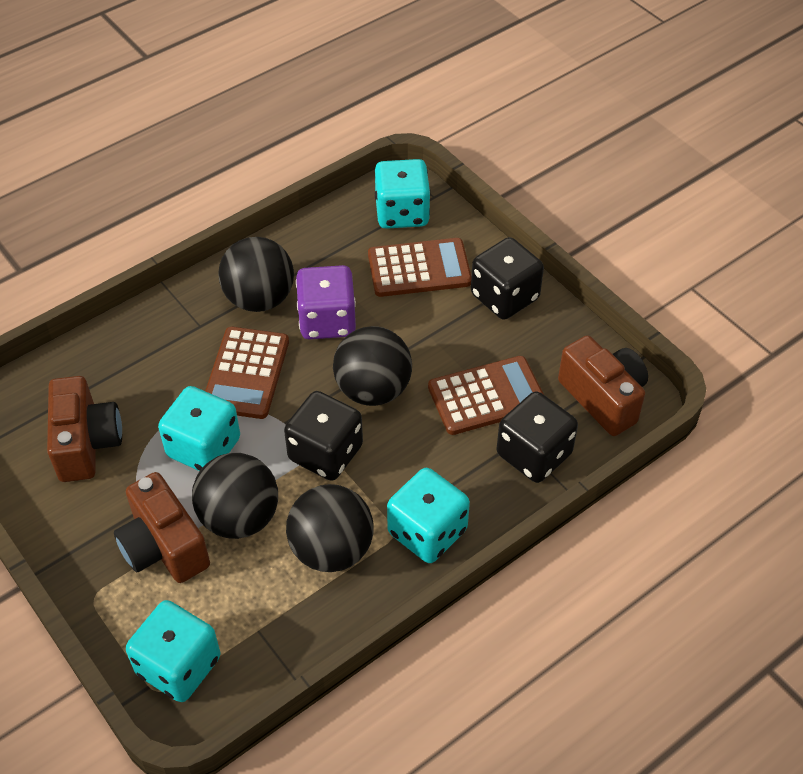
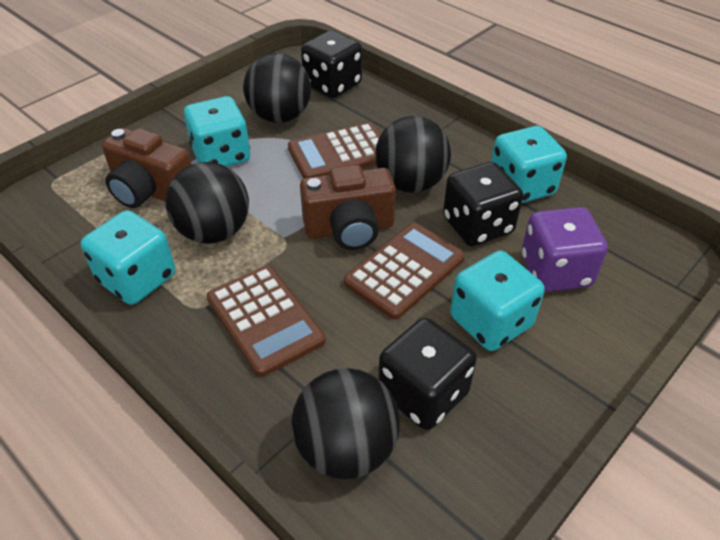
brown camera: [47,376,122,482] [114,472,210,583] [558,335,648,436] = 3 -> [102,128,191,208] [300,165,396,250] = 2

